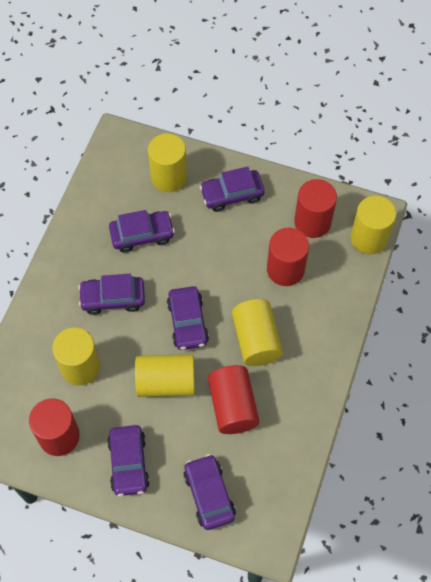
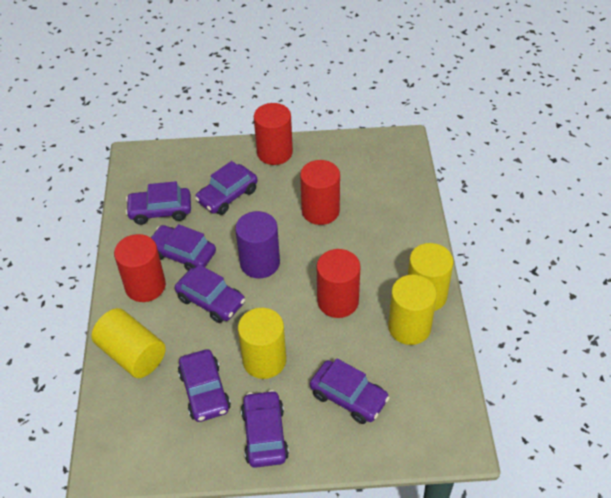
purple car: [78,274,145,315] [107,425,150,497] [109,210,175,253] [167,286,209,350] [184,454,236,530] [200,166,265,212] = 6 -> [126,181,191,225] [151,224,216,271] [175,264,245,323] [178,349,231,422] [195,161,258,215] [241,390,289,468] [310,359,390,424] = 7
purple cylinder: none = 0 -> [235,211,280,278] = 1
yellow cylinder: [52,328,100,386] [135,354,195,397] [148,133,187,192] [232,299,283,366] [350,196,396,254] = 5 -> [91,308,166,378] [238,308,286,379] [388,275,437,345] [408,243,454,311] = 4

